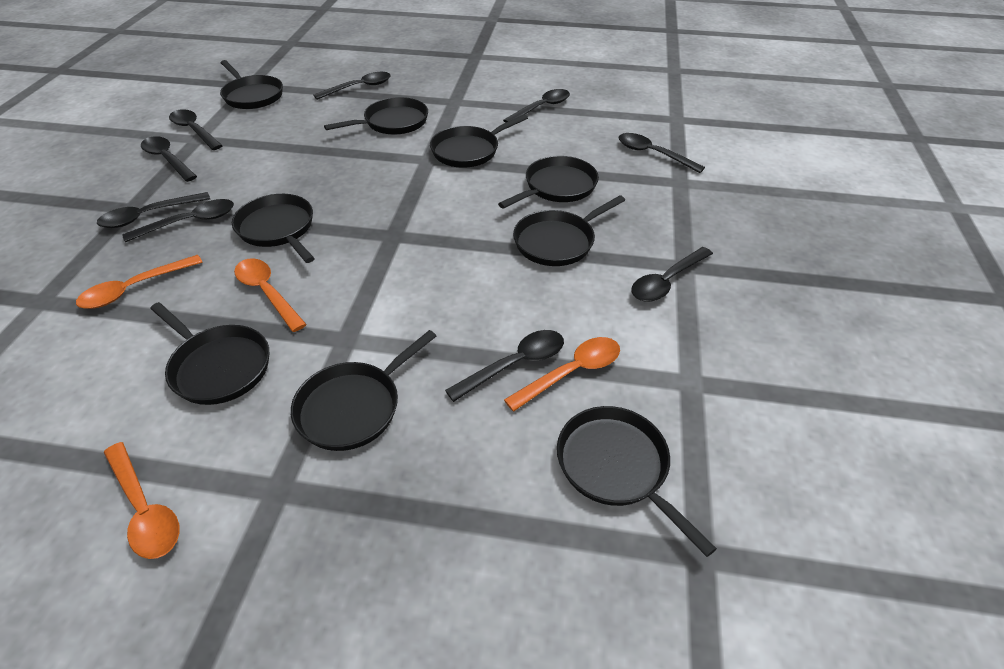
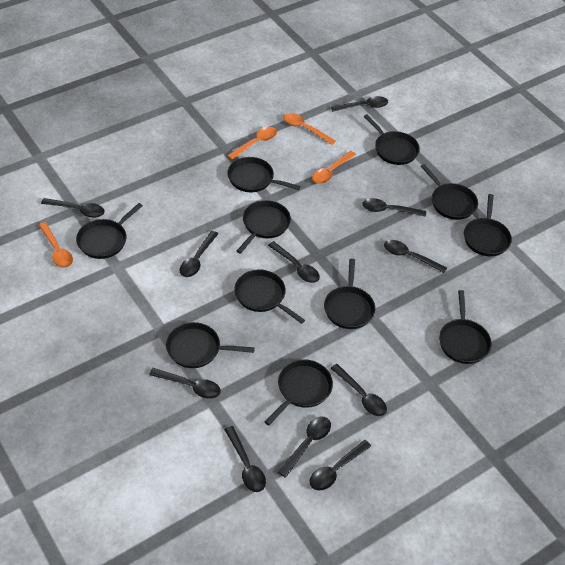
black pan: [150,302,269,405] [220,60,283,109] [232,194,315,263] [291,330,436,451] [324,97,428,135] [430,114,528,168] [498,156,599,209] [513,195,625,266] [557,406,717,557] = 9 -> [76,203,143,259] [166,322,255,368] [227,157,301,192] [234,270,305,324] [237,200,291,254] [265,359,333,425] [324,258,375,329] [364,114,420,165] [421,164,478,220] [439,290,492,364] [464,194,512,256] = 11
black spoon: [97,192,210,228] [122,199,234,242] [141,136,197,182] [169,109,223,150] [313,72,391,100] [445,330,564,402] [503,89,570,123] [619,133,705,173] [631,247,713,302] = 9 -> [41,198,105,218] [149,368,221,399] [180,231,218,277] [224,426,266,492] [268,241,320,283] [278,417,331,478] [309,440,371,491] [330,364,387,416] [331,96,388,112] [362,198,426,217] [384,240,447,273] = 11

